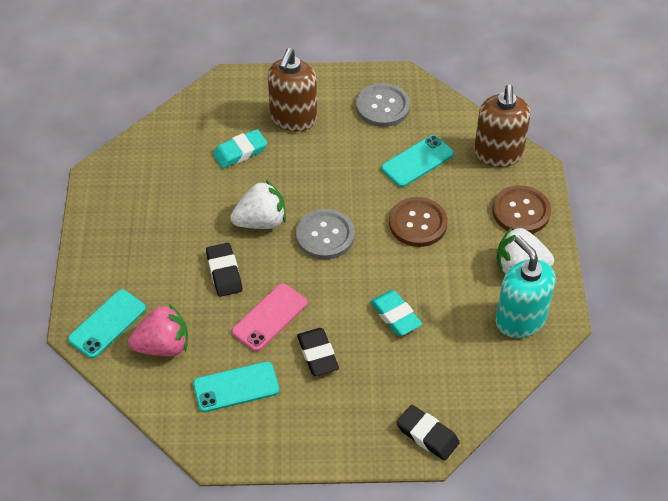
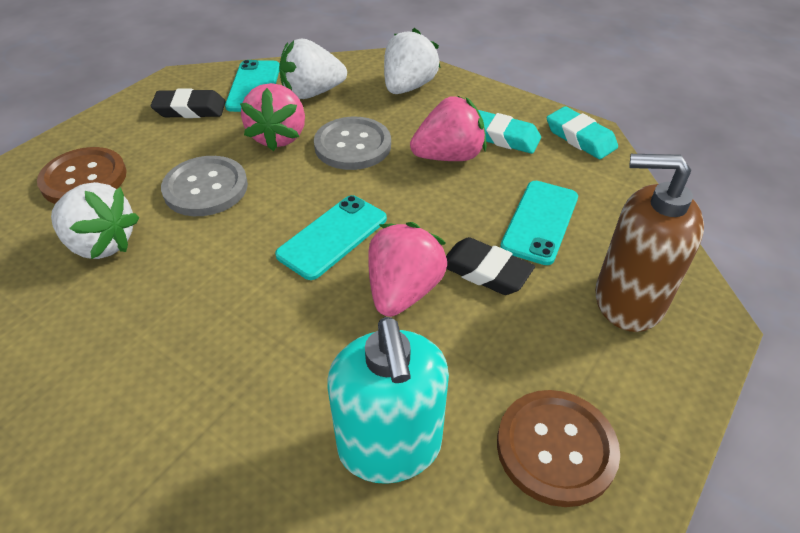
black eraser: [206,243,242,297] [297,328,339,376] [396,405,460,461] = 3 -> [150,88,226,118] [446,237,535,295] = 2
brown soap dispenser: [268,48,317,132] [474,85,531,167] = 2 -> [595,154,704,332] = 1
pink phone: [232,283,307,351] = 1 -> none = 0
pink strawberry: [128,304,188,356] = 1 -> [240,83,305,151] [368,222,447,317] [410,95,486,161] = 3
white strawberry: [230,180,286,229] [497,226,554,274] = 2 -> [51,182,140,259] [279,39,347,99] [384,28,441,94] = 3

